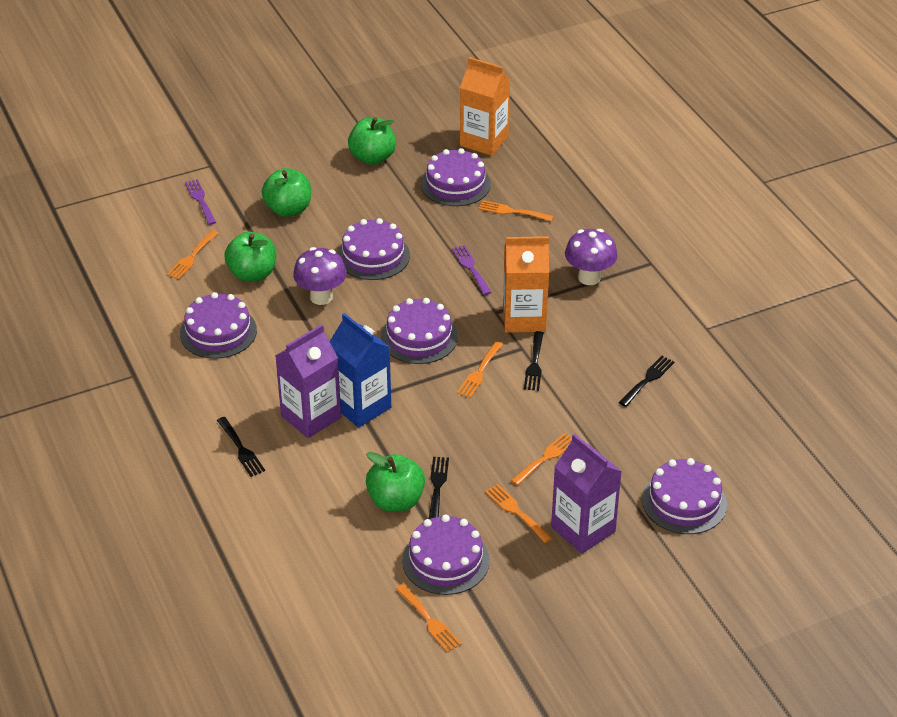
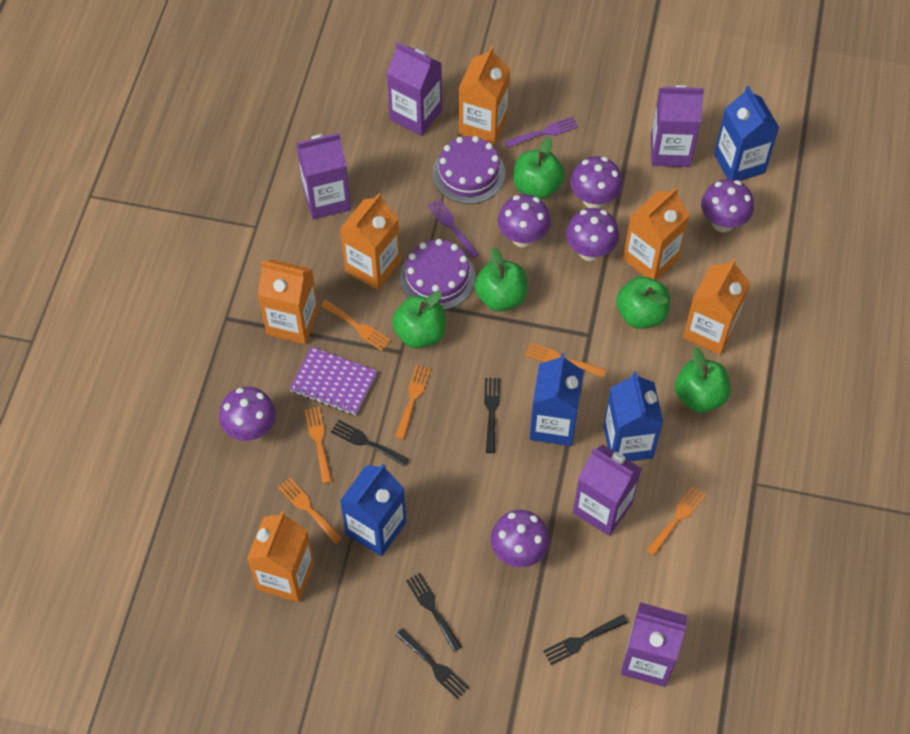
black fork: [217,417,265,477] [429,457,449,519] [524,331,543,391] [619,356,675,407] = 4 -> [331,420,409,466] [396,628,469,699] [406,573,462,652] [484,378,500,453] [543,615,628,665] = 5
blue carton: [329,313,391,428] = 1 -> [340,464,406,556] [529,353,583,446] [603,371,663,461] [714,86,779,181] = 4
green apple: [225,232,276,282] [262,168,311,217] [348,117,396,165] [366,452,425,512] = 4 -> [392,291,446,349] [474,247,528,311] [513,137,565,199] [616,276,670,329] [675,347,731,413] = 5
orange carton: [460,57,510,156] [503,236,549,333] = 2 -> [247,511,314,603] [258,259,318,344] [340,193,401,290] [459,46,510,145] [623,187,690,280] [683,259,750,355] = 6
purple cake: [180,292,257,359] [337,218,410,280] [381,298,458,364] [402,515,490,595] [421,148,491,206] [642,458,727,534] = 6 -> [400,239,475,310] [433,136,506,204] = 2
purple carton: [275,324,341,438] [551,433,622,554] = 2 -> [296,133,351,219] [387,42,442,136] [573,445,642,536] [621,602,687,687] [651,85,704,167] = 5
purple mushroom: [293,247,347,305] [565,229,618,285] = 2 -> [219,387,276,441] [491,510,550,567] [498,194,551,248] [566,208,619,261] [570,156,623,208] [701,179,754,232] = 6
purple notebook: none = 0 -> [289,347,377,415] = 1

